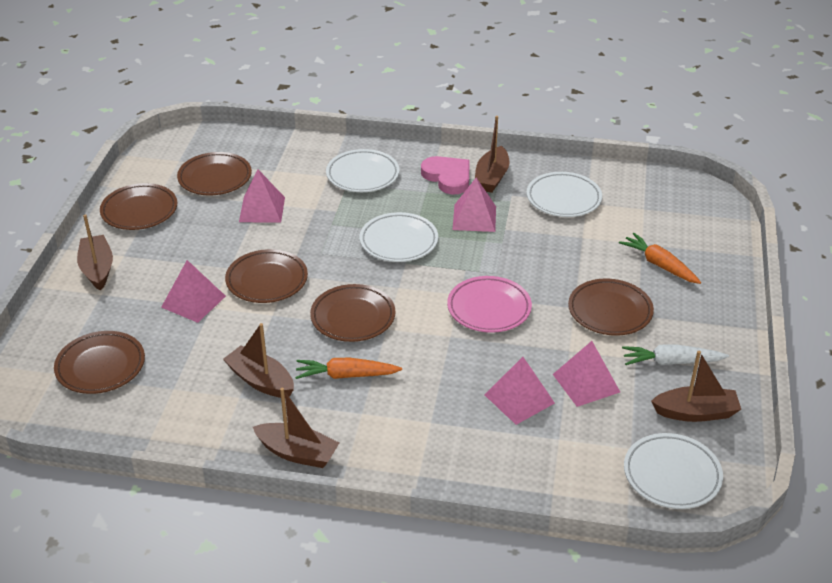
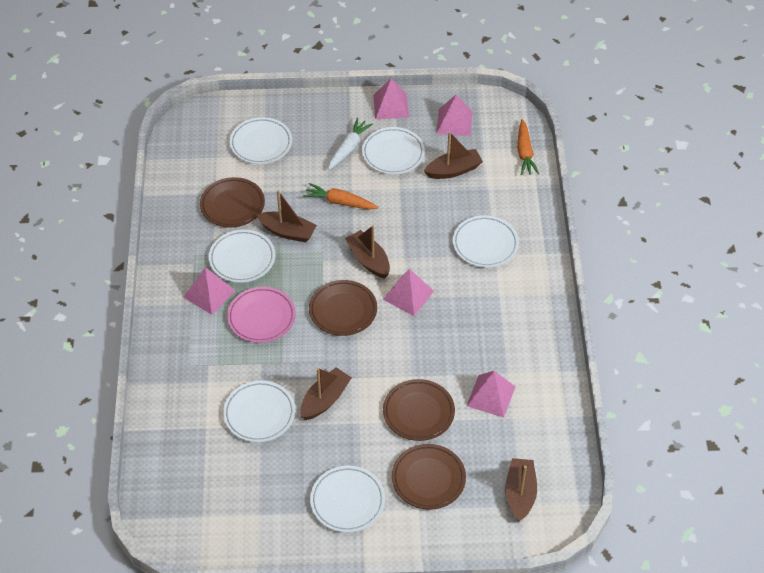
brown plate: [54,331,145,394] [100,183,177,230] [177,152,252,195] [225,249,308,303] [310,284,396,342] [568,278,654,336] = 6 -> [200,177,265,228] [309,280,377,336] [383,379,455,441] [392,444,466,510] = 4
pink heart: [421,156,469,195] = 1 -> none = 0
white plate: [326,149,400,192] [359,212,438,262] [526,172,602,217] [624,433,723,509] = 4 -> [209,230,275,283] [223,381,295,442] [230,117,292,164] [310,465,385,533] [362,127,425,174] [453,215,519,268] = 6

